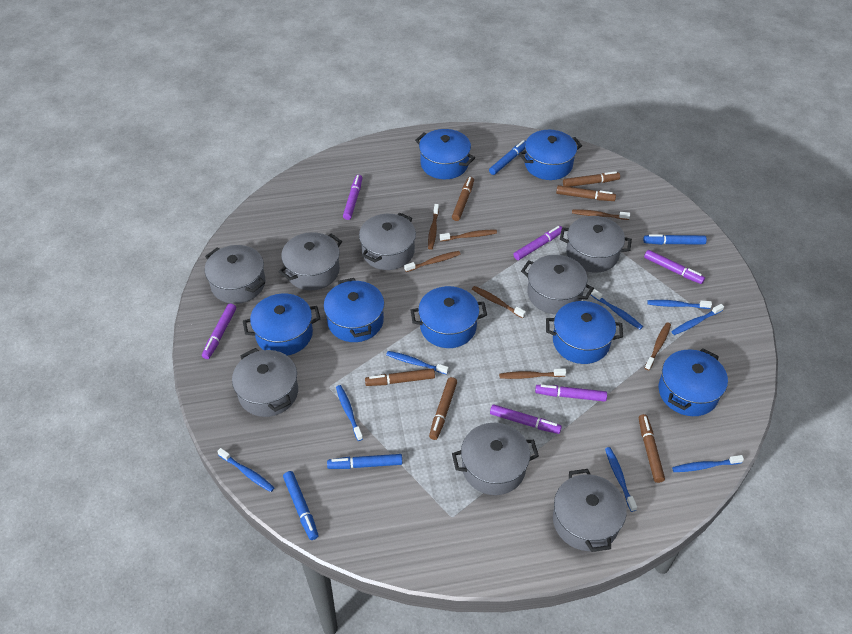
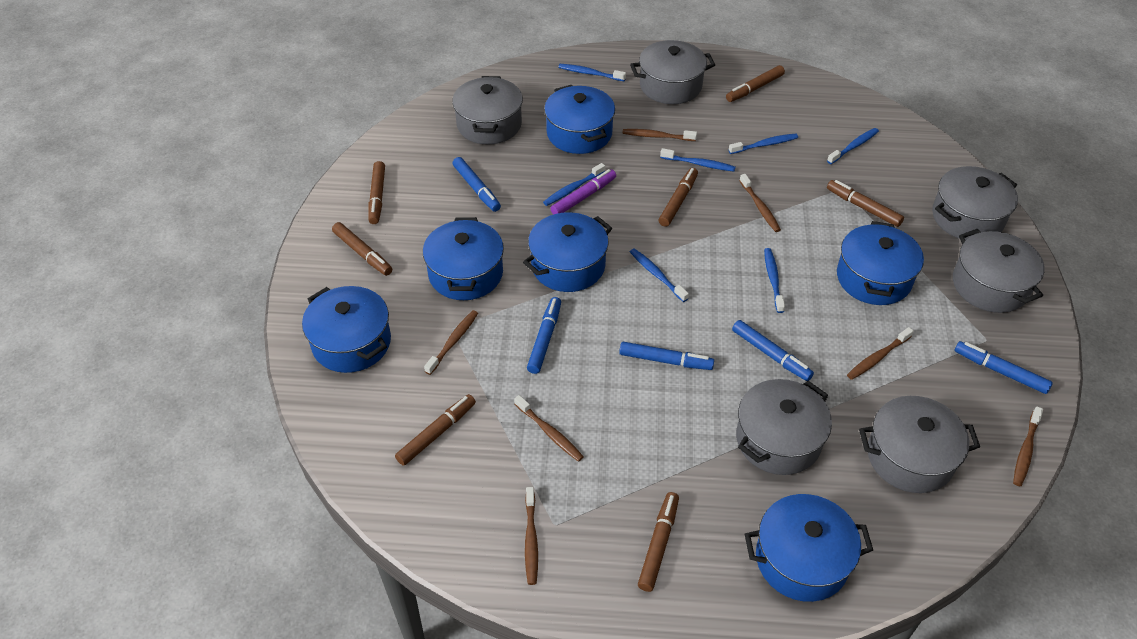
blue marker: [283,471,318,540] [327,454,402,469] [489,140,526,175] [643,234,707,245] = 4 -> [452,157,501,212] [527,297,561,374] [619,342,714,370] [732,320,814,381] [955,341,1053,394] = 5
blue pot: [243,293,320,356] [323,278,384,342] [411,286,487,348] [415,129,475,179] [519,130,582,180] [546,301,623,364] [659,348,728,416] = 7 -> [302,286,391,373] [423,217,504,300] [523,212,612,292] [544,85,615,154] [745,494,873,602] [837,221,924,305] = 6
blue toothbrush: [217,448,274,492] [336,385,363,441] [386,351,449,375] [591,289,643,330] [605,447,637,512] [648,300,712,309] [671,304,724,335] [672,455,744,472] = 8 -> [543,163,605,206] [558,64,626,81] [630,248,689,302] [660,148,736,172] [729,133,798,154] [764,248,785,313] [827,128,879,164] = 7
brown marker: [365,368,435,386] [429,377,457,440] [452,177,474,221] [556,185,616,201] [563,171,620,187] [639,414,665,483] = 6 -> [332,222,392,276] [368,161,385,224] [395,394,476,466] [638,492,679,592] [659,168,698,227] [726,65,785,102] [827,180,904,227] = 7
grey pot: [205,245,265,304] [232,348,298,417] [279,232,342,290] [359,212,416,270] [452,423,539,495] [521,255,594,314] [553,469,627,552] [560,216,632,273] = 8 -> [452,76,523,145] [630,40,715,104] [736,379,832,475] [859,396,980,493] [932,166,1018,240] [953,229,1045,313] = 6
purple marker: [202,303,236,359] [343,175,362,220] [490,404,562,434] [513,226,562,260] [535,384,607,402] [644,250,705,284] = 6 -> [550,169,616,215] = 1

